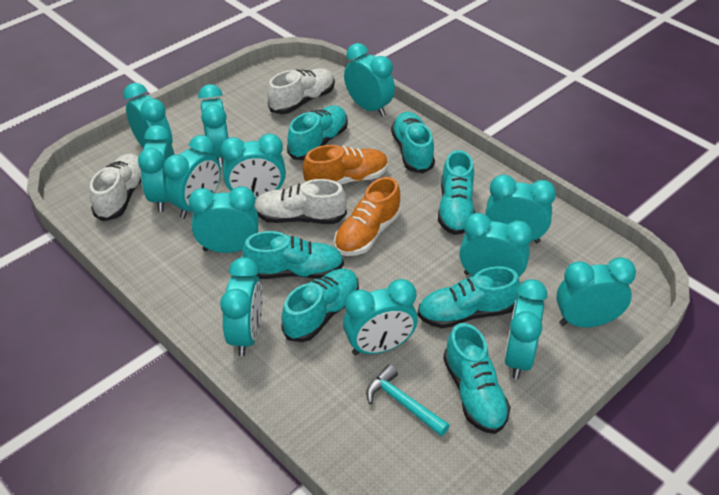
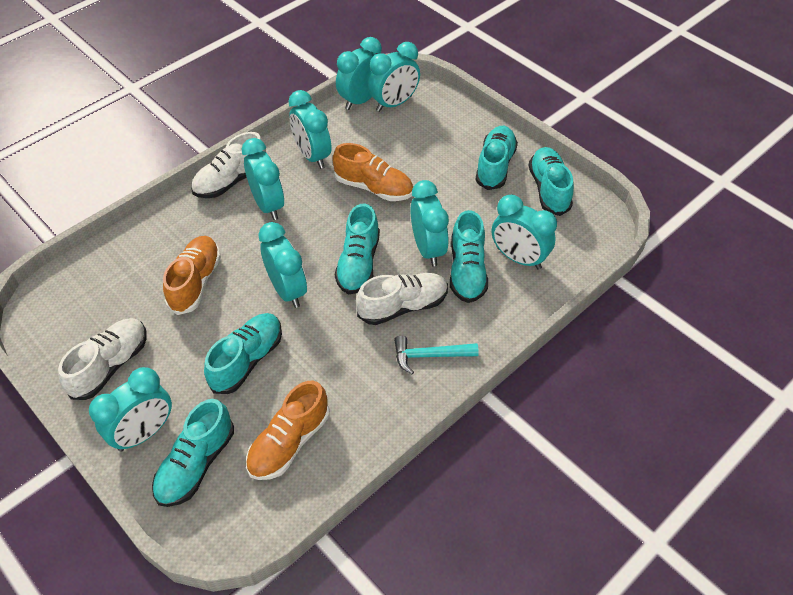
orange shoe: [303,145,388,185] [334,177,401,256] = 2 -> [163,236,221,315] [246,381,330,480] [333,143,413,201] = 3
turquoise clock: [123,83,172,148] [138,125,175,212] [163,135,221,219] [188,186,258,253] [198,84,229,167] [220,134,286,199] [220,257,263,356] [343,279,418,355] [344,43,395,117] [459,213,532,277] [485,174,556,243] [504,279,547,379] [556,257,636,327] = 13 -> [89,367,172,452] [242,138,284,220] [258,222,307,308] [288,90,332,169] [336,37,382,110] [368,42,420,112] [411,180,449,266] [492,195,557,270] = 8
turquoise shoe: [242,231,344,279] [281,269,359,342] [287,105,348,160] [391,112,435,173] [418,266,520,328] [438,150,475,235] [443,323,511,434] = 7 -> [152,399,234,507] [204,313,282,394] [335,204,380,294] [450,210,488,303] [475,126,518,190] [529,147,574,216] = 6

